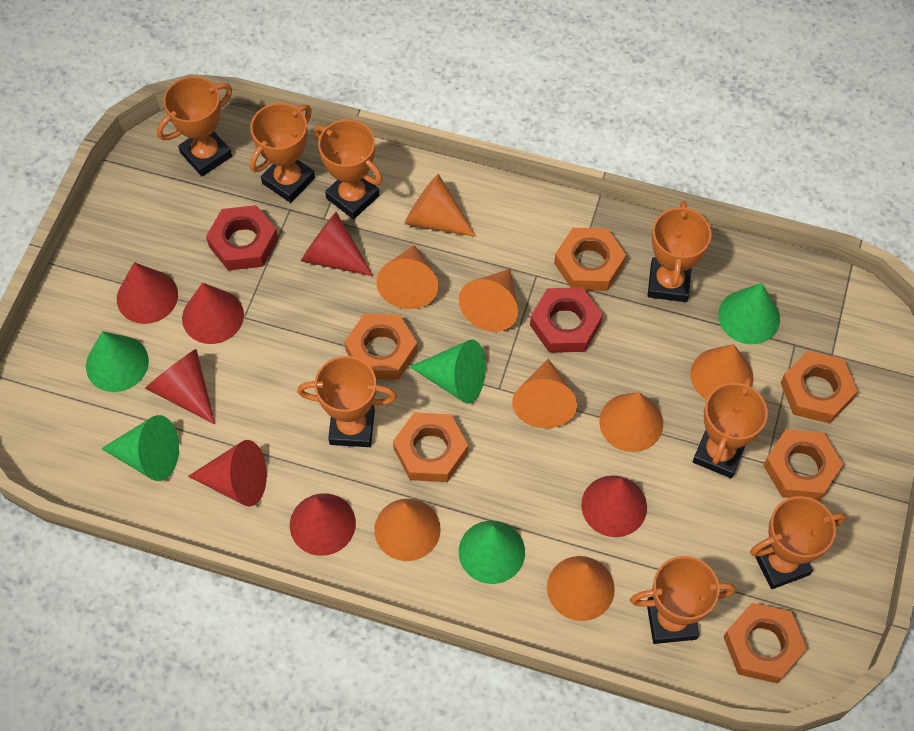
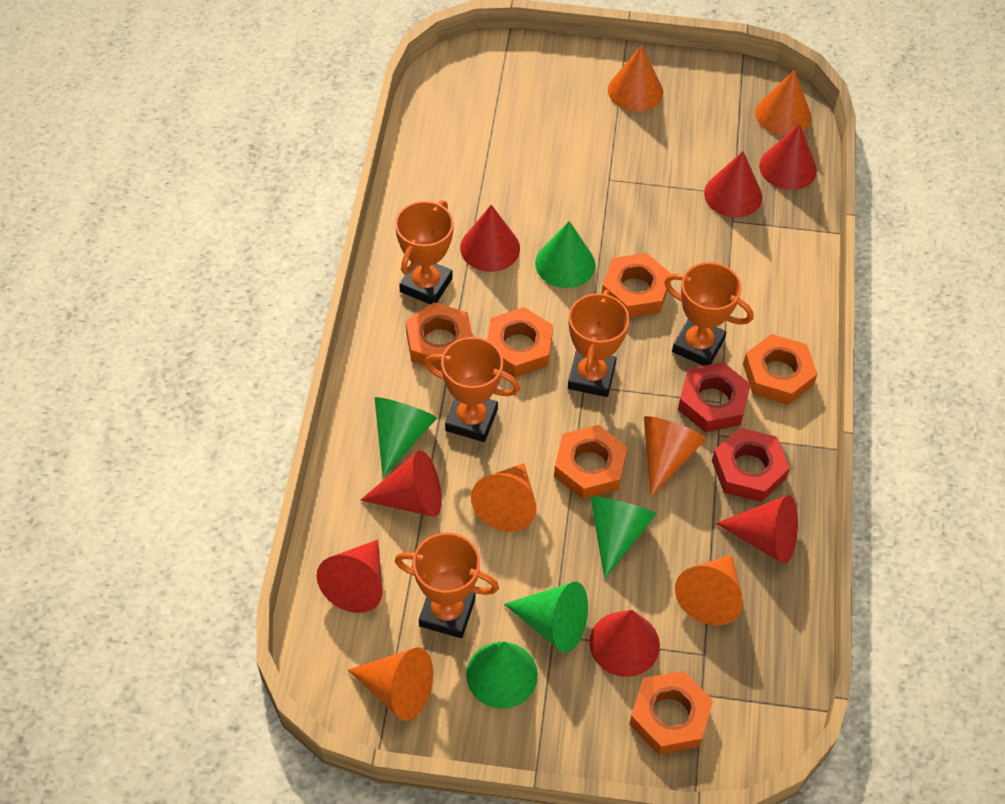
orange cone: [374,499,441,561] [376,245,438,309] [404,174,476,237] [459,269,518,332] [512,359,577,428] [547,556,615,621] [599,392,663,452] [690,344,754,400] = 8 -> [348,647,433,721] [471,463,536,532] [608,46,663,112] [644,416,706,497] [675,554,743,626] [755,70,811,136] = 6
orange trophy: [157,76,232,176] [250,103,315,203] [297,356,397,447] [314,120,383,219] [630,556,736,644] [648,201,712,302] [693,377,768,478] [750,496,846,589] = 8 -> [395,200,454,304] [395,532,499,638] [424,337,520,442] [568,289,630,397] [664,262,753,366] = 5

